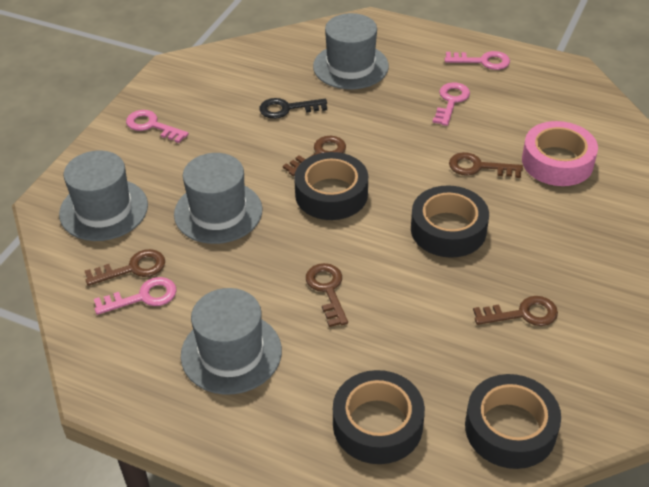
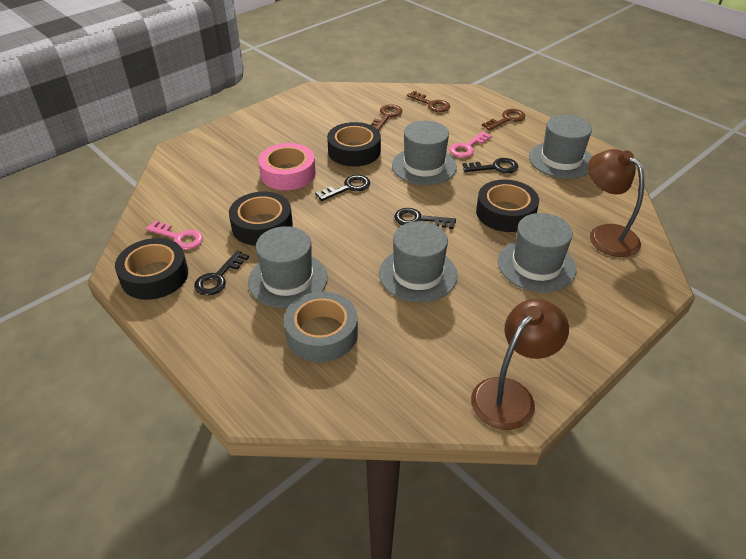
black key: [259,98,327,119] = 1 -> [194,251,249,296] [315,175,370,201] [394,208,456,229] [462,158,518,173] = 4
brown key: [85,249,165,286] [283,136,346,176] [306,263,348,327] [449,152,523,178] [473,296,558,326] = 5 -> [371,104,402,130] [407,91,450,112] [482,109,525,131] = 3
brown lamp: none = 0 -> [471,299,569,430] [588,149,644,257] = 2
grey hat: [59,150,148,241] [174,153,262,244] [181,288,282,395] [313,13,389,89] = 4 -> [248,226,327,308] [379,221,457,302] [392,121,457,185] [498,213,576,293] [529,115,592,179] = 5
grey tape: none = 0 -> [284,291,358,362] = 1
pink key: [94,277,177,315] [126,110,189,143] [432,82,470,126] [445,51,510,70] = 4 -> [146,220,203,250] [449,131,492,158] = 2

